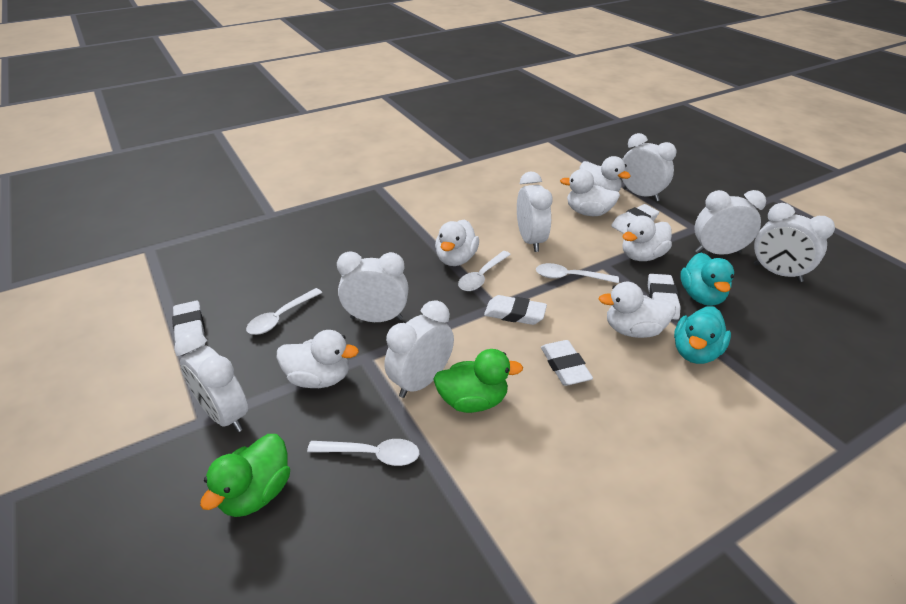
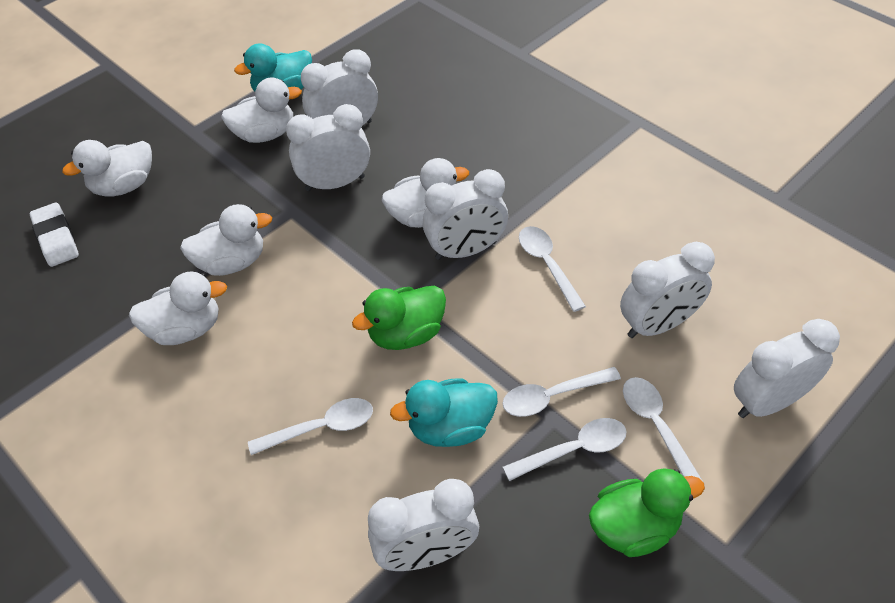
white clock: [174,332,248,432] [337,251,409,322] [384,300,454,398] [517,172,553,252] [622,133,677,202] [695,190,766,255] [754,203,835,282] = 7 -> [286,104,370,191] [301,49,378,126] [368,479,479,571] [422,169,508,260] [620,242,715,338] [734,319,840,418] = 6
white duck: [276,330,359,388] [435,219,479,266] [560,169,620,216] [580,156,631,192] [599,282,676,338] [623,216,672,261] = 6 -> [63,140,152,197] [129,271,227,345] [180,204,272,276] [221,77,302,143] [382,158,469,228] = 5
white eraser: [172,301,205,346] [484,295,547,325] [541,340,593,386] [611,204,659,234] [648,274,681,320] = 5 -> [30,202,79,267] = 1
white spoon: [246,288,322,335] [307,439,419,466] [458,251,511,291] [536,263,619,283] = 4 -> [248,398,373,455] [502,367,621,417] [503,418,627,481] [519,226,586,312] [623,377,703,481] = 5

